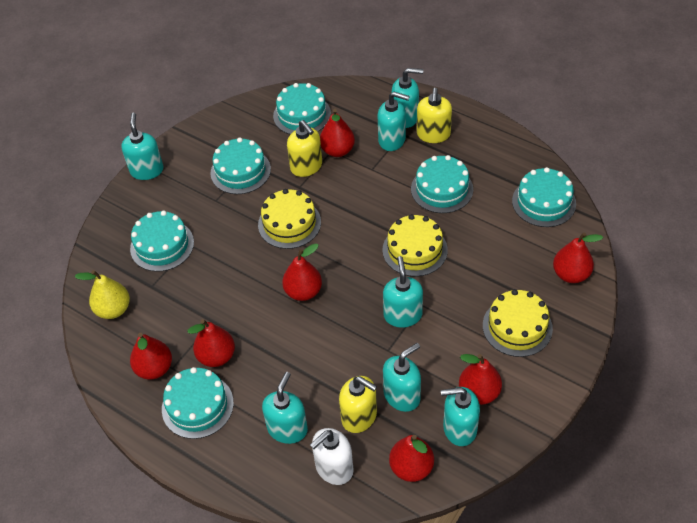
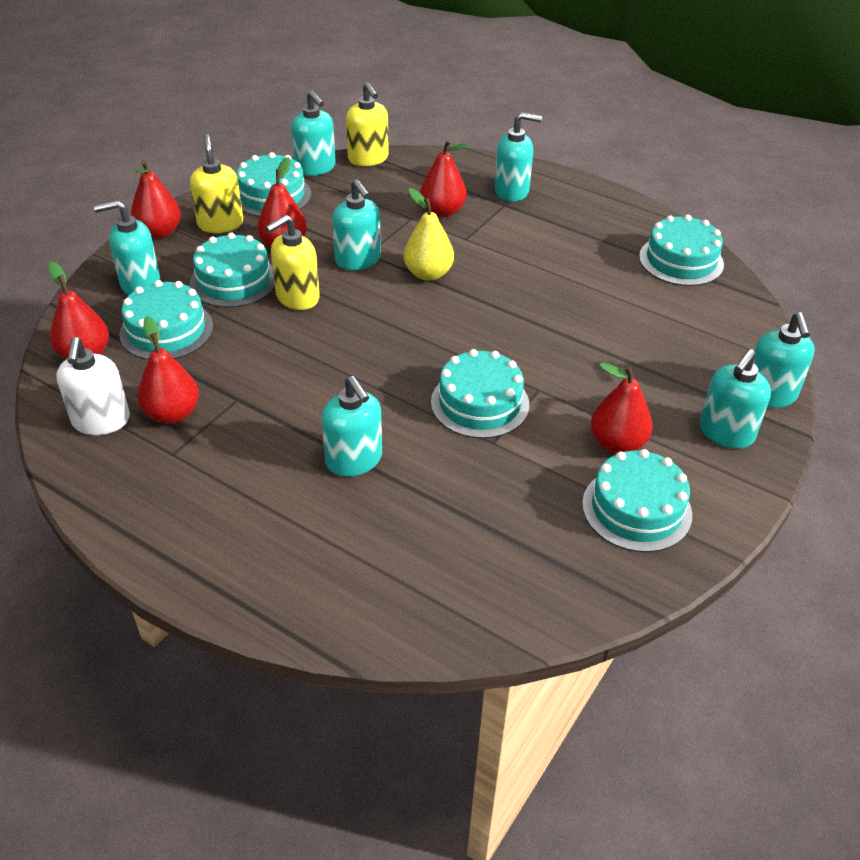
red pear: [130,333,172,379] [187,319,235,367] [282,244,322,301] [320,109,355,157] [389,435,434,482] [459,354,502,405] [553,233,603,283] = 7 -> [48,262,109,359] [131,160,181,239] [138,316,199,424] [257,157,307,247] [420,140,469,217] [591,362,652,454] = 6
yellow cake: [258,189,321,249] [382,214,448,276] [483,289,553,357] = 3 -> none = 0

